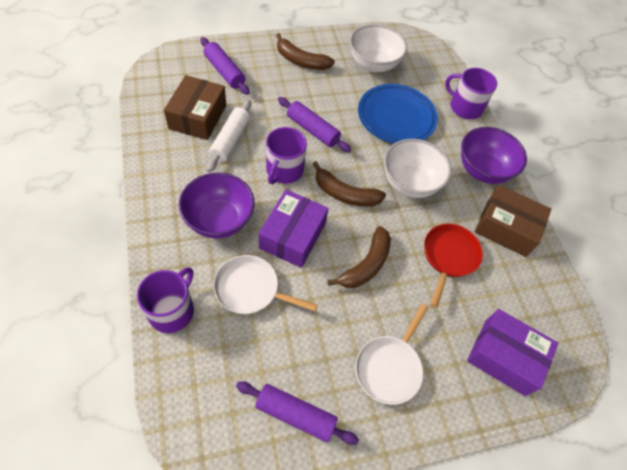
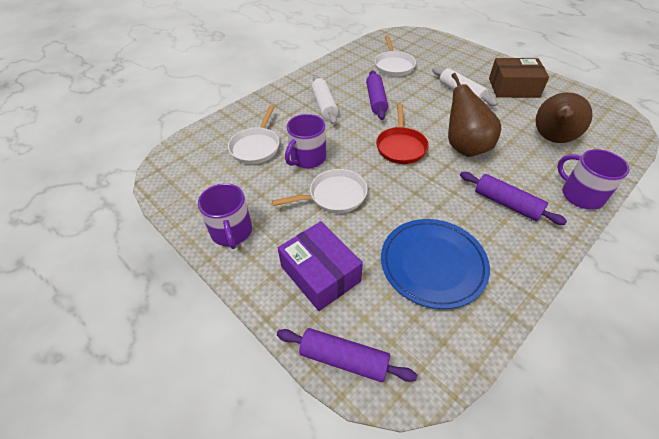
brown banana: [276,33,335,70] [313,161,386,207] [327,226,391,288] = 3 -> none = 0
brown box: [164,75,226,140] [475,185,552,257] = 2 -> [489,58,549,98] = 1
brown pear: none = 0 -> [448,73,501,157] [536,92,593,143] = 2
purple bowl: [179,173,255,239] [461,127,527,184] = 2 -> none = 0
purple box: [259,190,329,268] [467,309,558,396] = 2 -> [278,221,363,311] = 1
white bowl: [350,24,407,73] [384,139,451,198] = 2 -> none = 0
white pan: [213,255,318,314] [355,304,428,405] = 2 -> [228,105,279,164] [272,169,367,213] [375,35,416,76] = 3
white rolling pin: [207,100,251,172] = 1 -> [312,75,338,125] [432,67,498,106] = 2

